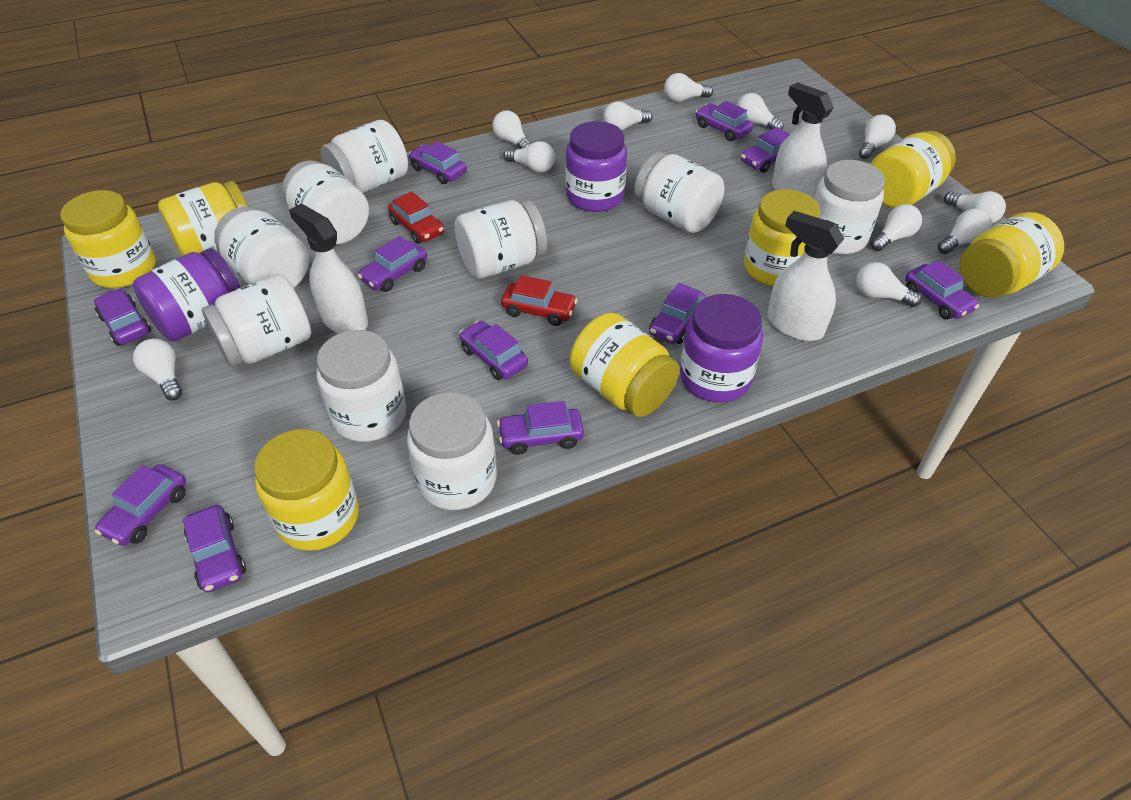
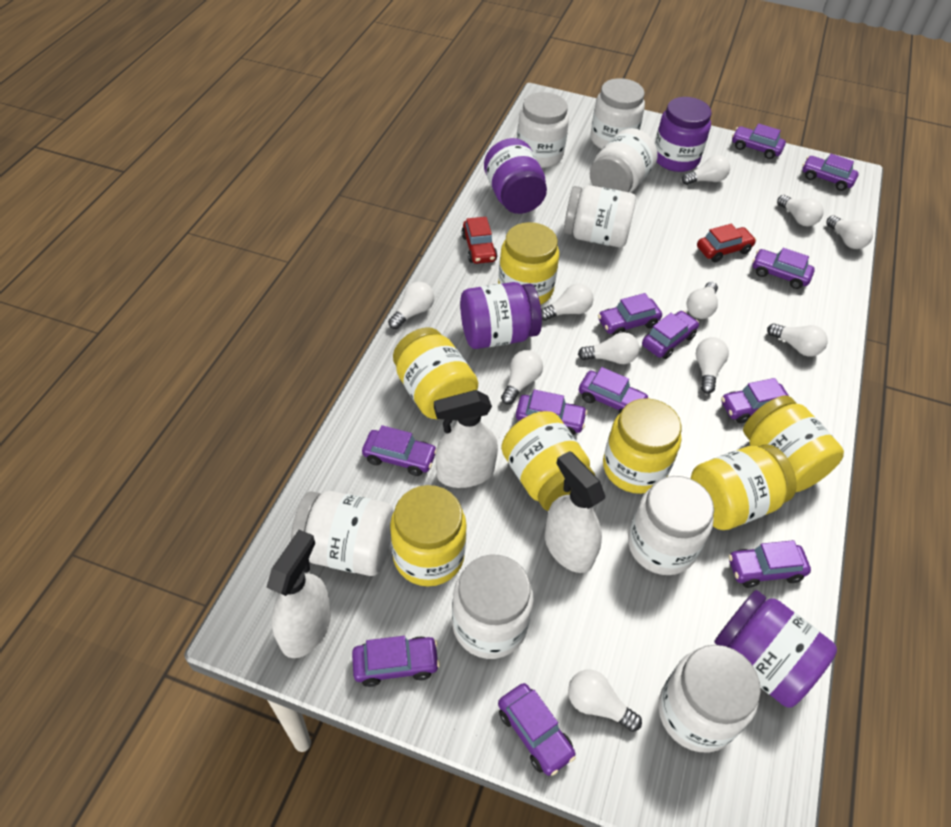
purple car: [94,289,151,346] [95,464,186,546] [183,505,246,592] [358,236,427,292] [409,141,467,184] [459,321,528,380] [497,401,584,455] [649,283,706,344] [696,101,753,141] [741,127,790,173] [905,260,979,319] = 11 -> [352,636,440,687] [362,425,437,476] [498,683,576,776] [516,389,587,436] [579,367,649,414] [598,293,662,336] [642,311,699,359] [721,378,789,424] [729,540,811,588] [732,123,786,159] [752,248,815,289] [802,154,859,191] = 12
purple jar: [133,248,241,342] [566,121,627,212] [680,294,763,402] = 3 -> [460,282,542,349] [484,138,547,214] [655,97,712,172] [714,590,837,708] = 4
white jar: [202,274,311,367] [215,207,309,288] [282,160,369,245] [316,330,406,442] [320,120,408,193] [407,392,497,510] [455,200,547,279] [634,152,724,233] [814,160,885,254] = 9 -> [291,491,394,576] [452,554,534,659] [517,92,569,168] [564,185,636,248] [590,128,658,193] [591,78,645,149] [628,476,714,575] [658,645,761,752] = 8

